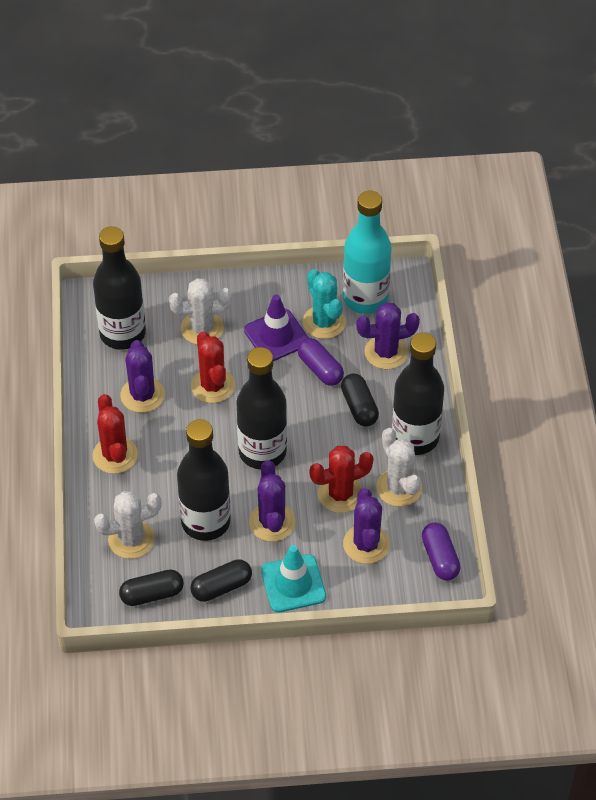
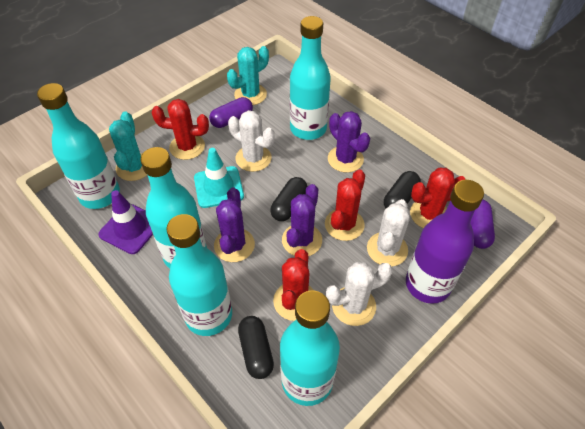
black bottle: [93,226,146,350] [177,419,231,541] [236,347,287,470] [392,333,444,455] = 4 -> none = 0
purple bottle: none = 0 -> [406,180,484,304] = 1
purple cactus: [120,340,165,413] [249,460,295,542] [343,488,390,564] [356,302,420,369] = 4 -> [214,187,255,262] [282,184,322,256] [328,111,370,173] = 3
red cactus: [92,394,138,474] [191,332,235,403] [309,446,374,513] = 3 -> [151,99,209,160] [273,249,314,321] [325,169,365,241] [410,168,466,228] = 4
turquoise bottle: [343,191,391,314] = 1 -> [37,83,120,209] [141,147,207,268] [166,214,232,336] [280,290,340,406] [290,16,331,140] = 5
turquoise cactus: [303,269,346,339] = 1 -> [109,111,147,181] [227,46,269,105] = 2

